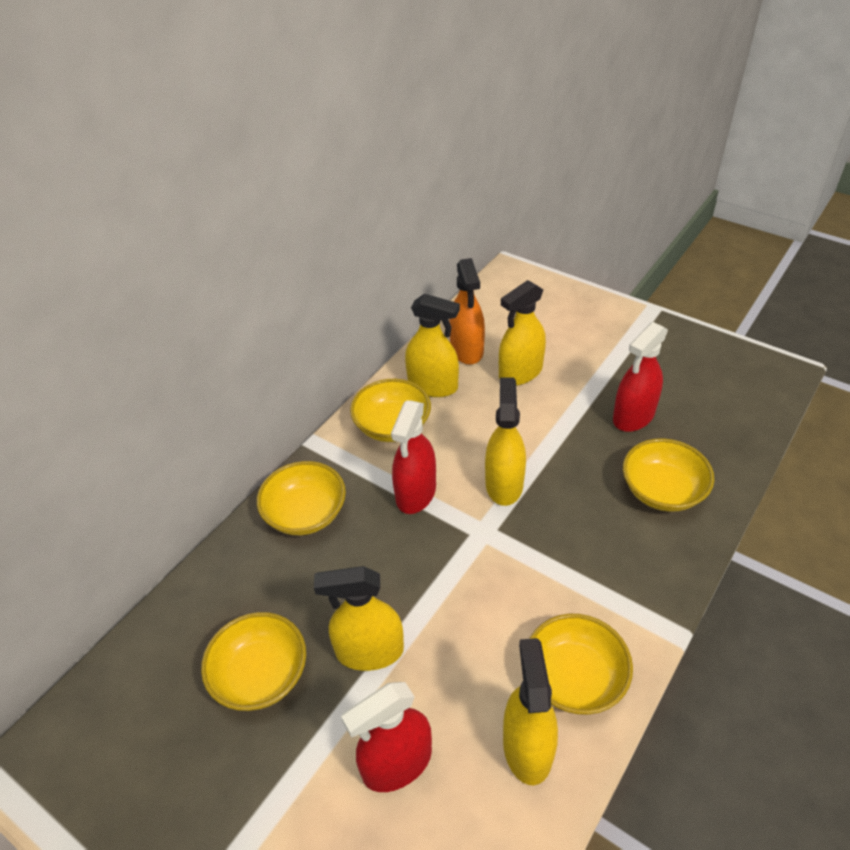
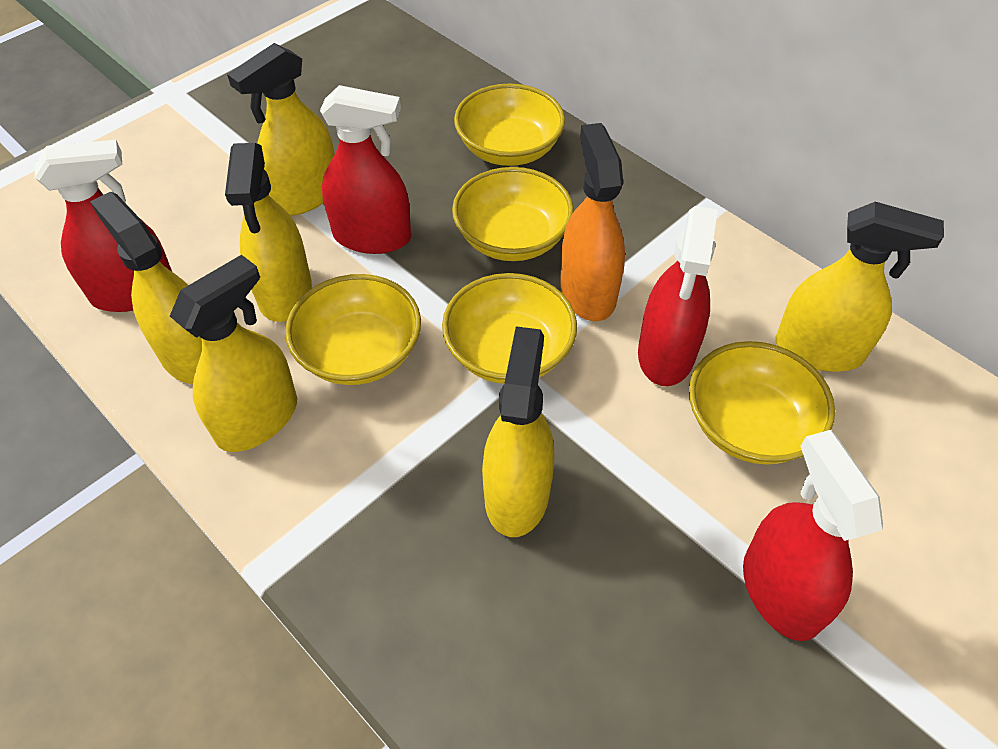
red spray bottle: [341,682,432,792] [391,400,436,514] [613,322,668,432] = 3 -> [35,140,172,312] [320,85,411,254] [638,206,718,386] [743,430,883,641] = 4
yellow spray bottle: [314,566,404,671] [405,294,460,397] [485,377,526,506] [499,280,546,386] [503,638,558,785] = 5 -> [90,192,202,384] [170,255,297,452] [225,143,312,322] [227,43,335,215] [482,326,554,537] [775,202,944,372] = 6

